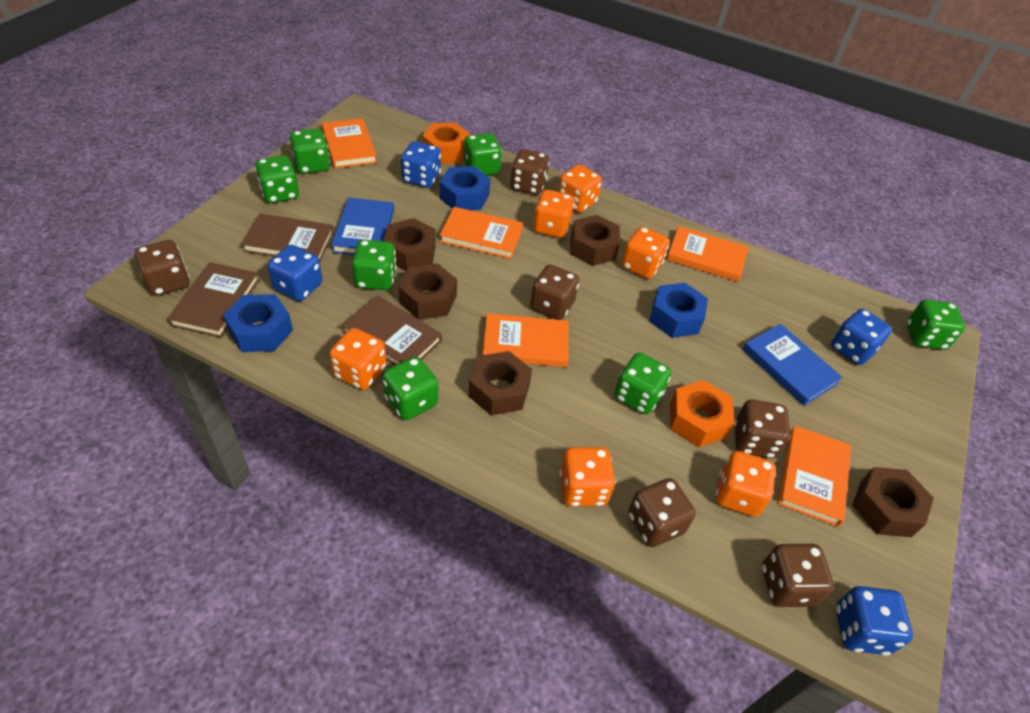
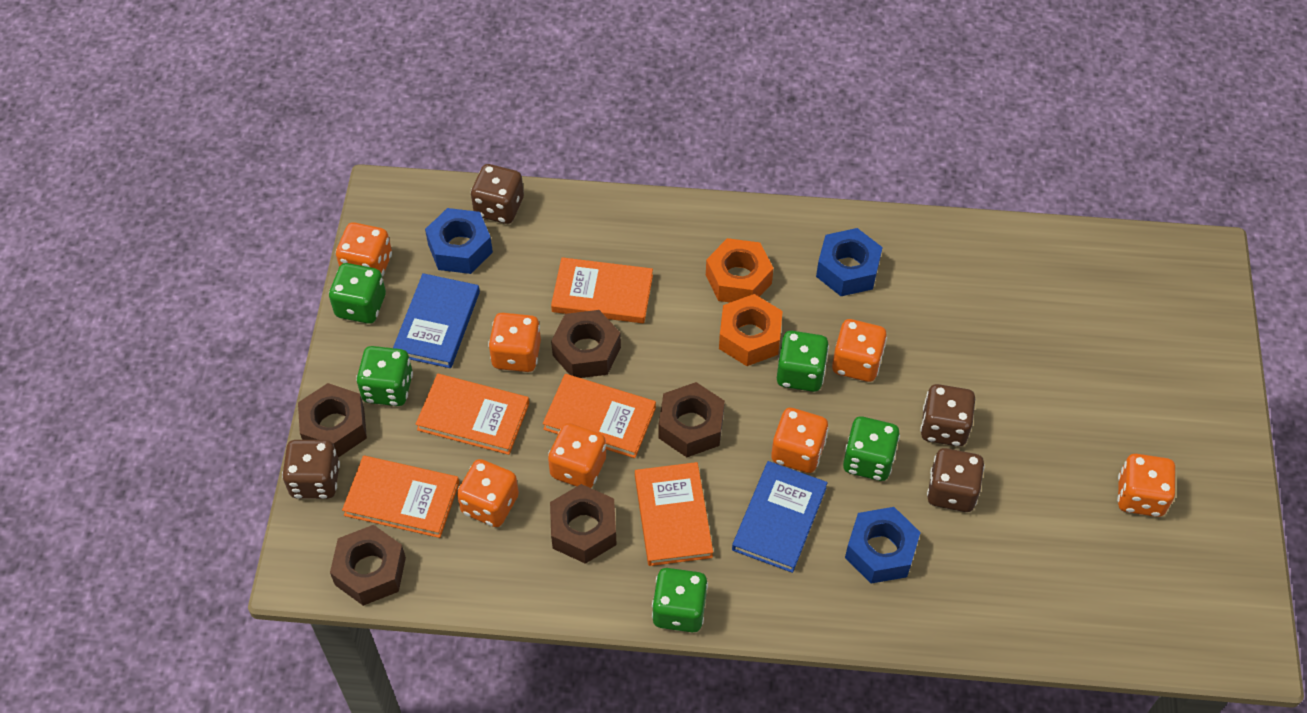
blue dice: [268,245,322,301] [401,141,441,188] [831,309,892,365] [836,586,913,655] = 4 -> none = 0
brown book: [167,262,259,338] [241,213,334,262] [341,296,442,365] = 3 -> none = 0
brown dice: [135,240,190,296] [511,149,550,195] [530,265,579,320] [628,478,696,547] [734,400,791,458] [762,544,834,607] = 6 -> [282,440,340,499] [471,164,524,224] [920,384,975,447] [927,448,985,512] = 4
green dice: [255,155,299,203] [290,129,330,174] [352,240,396,290] [382,356,438,420] [464,133,502,176] [614,353,671,414] [907,300,965,350] = 7 -> [329,263,386,324] [356,346,413,406] [652,568,708,633] [777,331,829,392] [843,417,900,481] = 5
orange dice: [329,328,386,390] [533,190,575,238] [558,164,602,213] [560,447,616,506] [621,227,669,279] [716,451,776,517] = 6 -> [336,222,392,277] [457,459,519,527] [488,313,541,372] [548,423,606,488] [771,408,829,473] [832,319,887,382] [1117,454,1175,517] = 7

